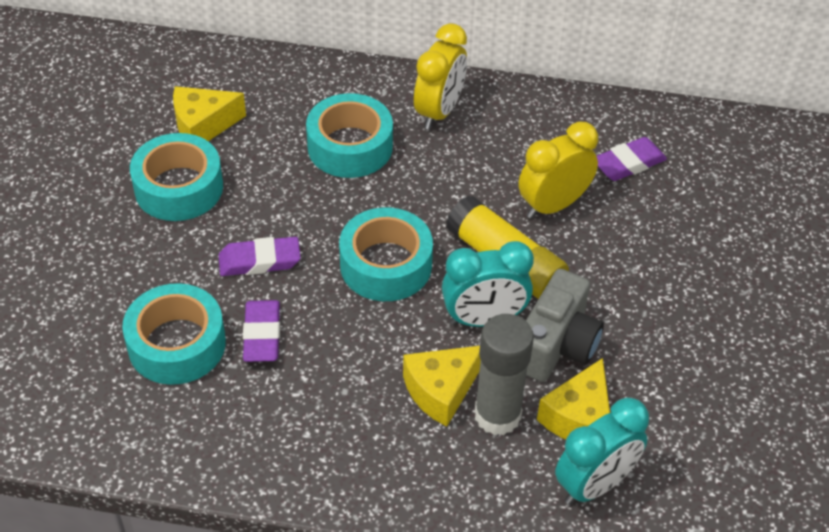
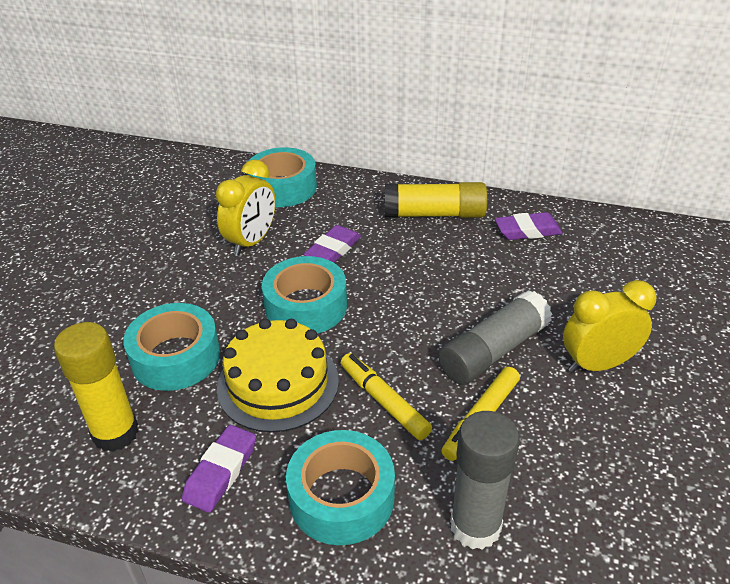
grey camera: [526,269,604,382] = 1 -> none = 0
grey glue stick: [475,314,534,435] = 1 -> [438,290,552,385] [450,411,520,550] = 2
turquoise clock: [442,241,534,327] [555,398,649,505] = 2 -> none = 0
yellow cake: none = 0 -> [217,319,339,433] = 1
yellow cheese: [173,86,246,141] [403,346,481,427] [537,358,610,440] = 3 -> none = 0
yellow glue stick: [446,195,569,299] = 1 -> [54,322,139,452] [385,182,488,218] = 2
yellow marker: none = 0 -> [341,353,432,440] [441,367,520,461] = 2

